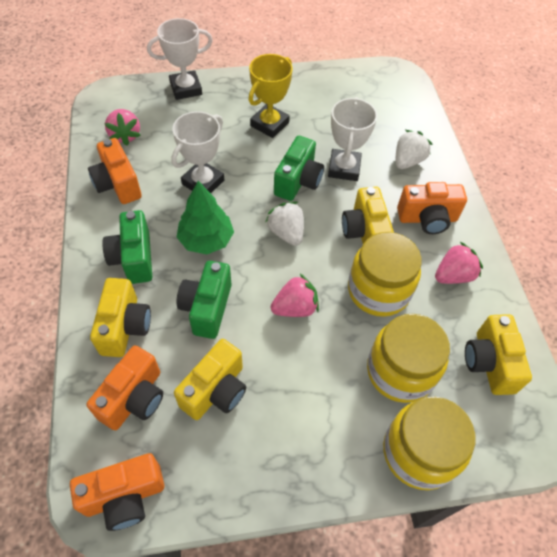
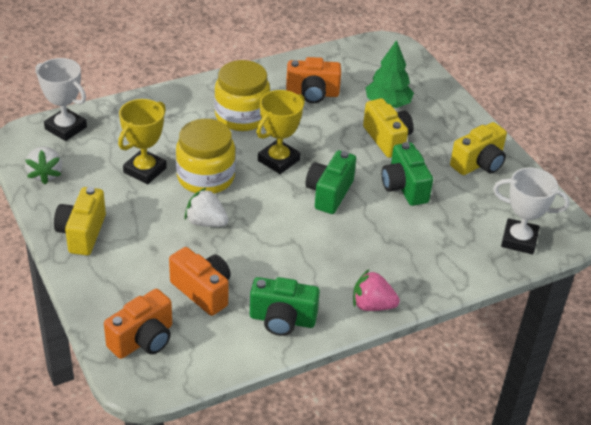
orange camera: [70,453,164,531] [86,345,163,430] [88,138,142,204] [397,182,467,234] = 4 -> [104,289,172,359] [169,247,231,316] [286,57,341,103] = 3
pink strawberry: [105,109,141,146] [271,274,319,317] [435,242,483,284] = 3 -> [353,269,400,311] = 1
white trophy: [147,18,213,100] [171,111,224,193] [328,97,377,181] = 3 -> [36,58,87,141] [493,168,570,254] = 2
yellow camera: [90,278,151,357] [174,339,246,420] [342,187,394,243] [465,314,532,395] = 4 -> [54,187,106,255] [363,98,414,158] [450,122,507,175] = 3
yellow jar: [348,232,422,317] [367,314,450,403] [383,397,476,490] = 3 -> [176,119,236,194] [214,60,270,131] = 2
yellow trophy: [248,54,293,138] = 1 -> [118,99,167,184] [256,90,305,174] = 2

